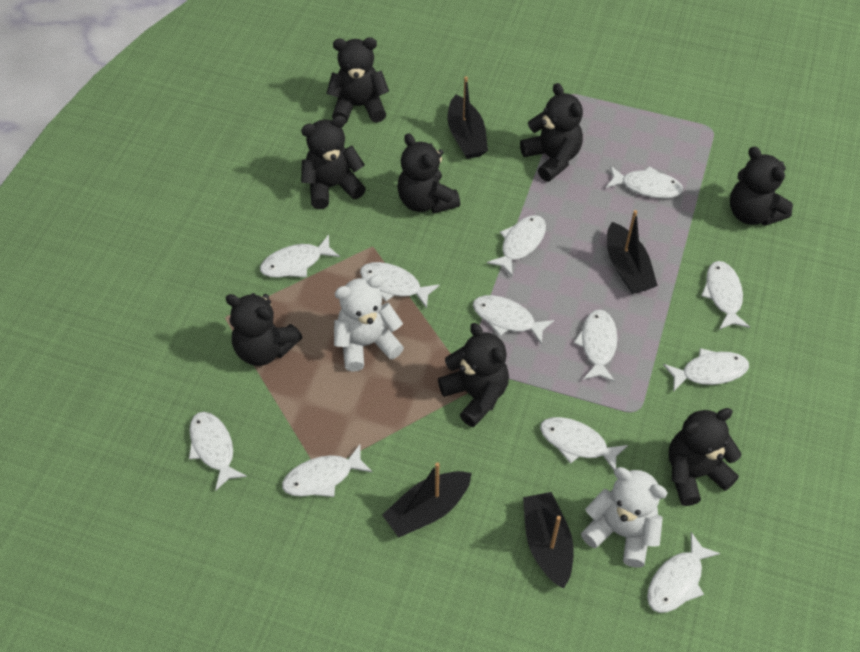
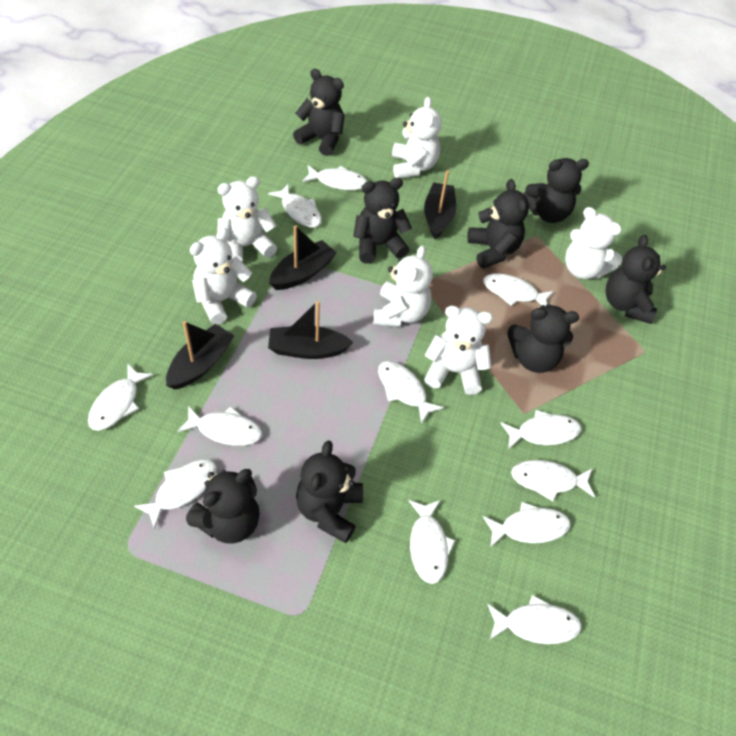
white teddy bear: [334,275,404,372] [581,467,667,568] = 2 -> [190,228,257,325] [217,176,277,262] [373,245,433,327] [392,97,442,178] [424,306,493,395] [565,207,623,279] = 6

